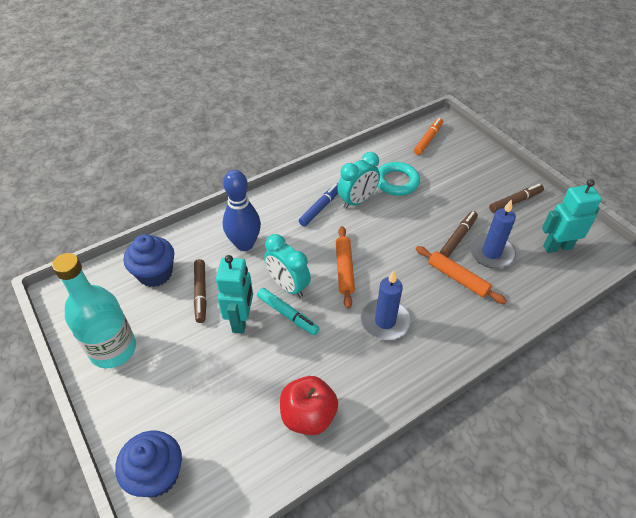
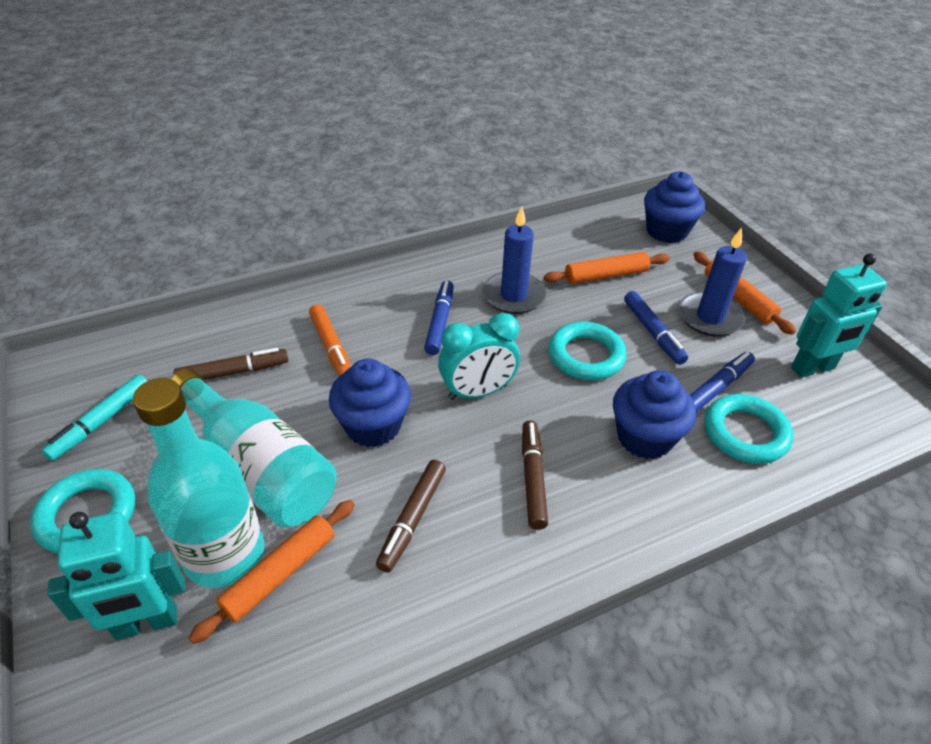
blue bowling pin: [223,170,261,251] = 1 -> none = 0
blue cupcake: [115,431,182,497] [124,234,174,287] = 2 -> [329,359,411,447] [613,370,696,459] [644,172,705,243] = 3
blue marker: [299,183,338,227] = 1 -> [424,280,454,355] [624,291,688,365] [690,352,755,413] = 3
orange rolling pin: [336,226,355,308] [416,246,507,304] = 2 -> [189,500,355,644] [544,252,670,284] [693,251,796,335] = 3
red apple: [280,376,338,435] = 1 -> none = 0
turquoise bottle: [52,253,136,368] = 1 -> [133,378,264,588] [171,368,337,528] = 2
turquoise clock: [264,234,311,298] [337,152,380,209] = 2 -> [438,313,520,400] = 1
turquoise ring: [377,162,420,196] = 1 -> [30,469,135,554] [548,322,626,380] [704,394,793,464] = 3

